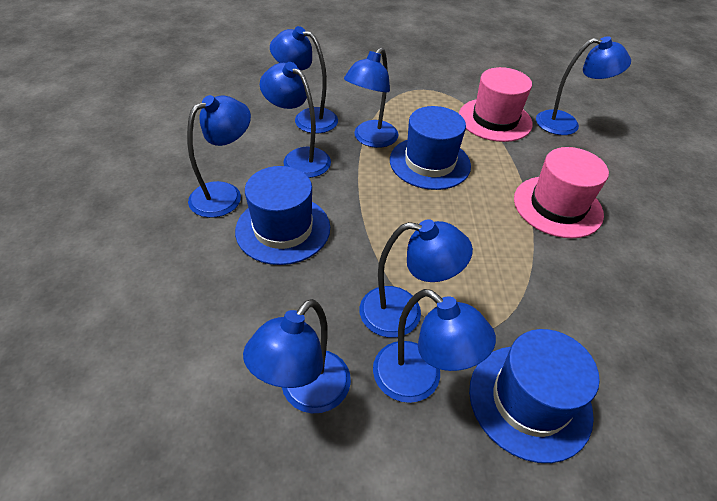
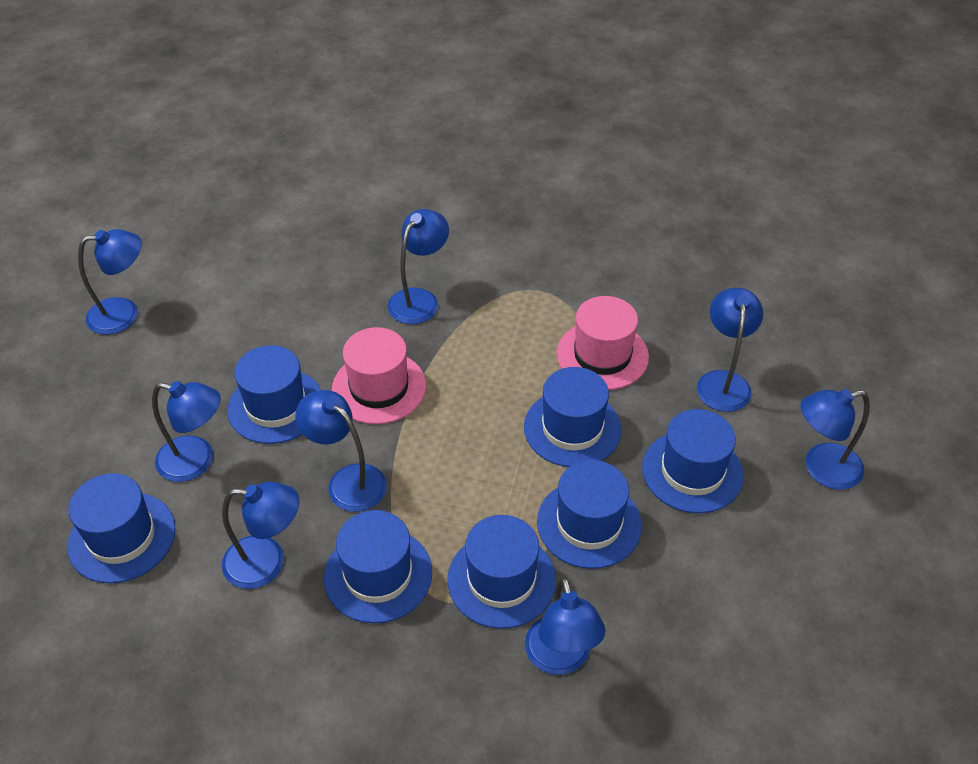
blue hat: [235,166,330,265] [390,106,471,190] [469,329,600,463] = 3 -> [67,473,176,584] [227,345,321,444] [324,510,432,623] [447,515,556,629] [524,367,622,467] [537,460,642,569] [642,409,744,513] = 7

